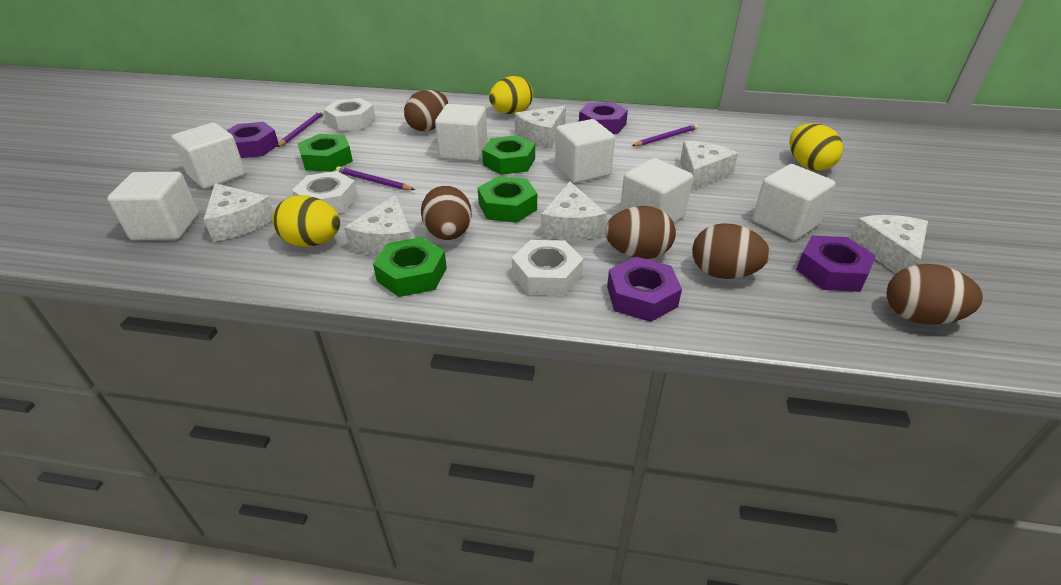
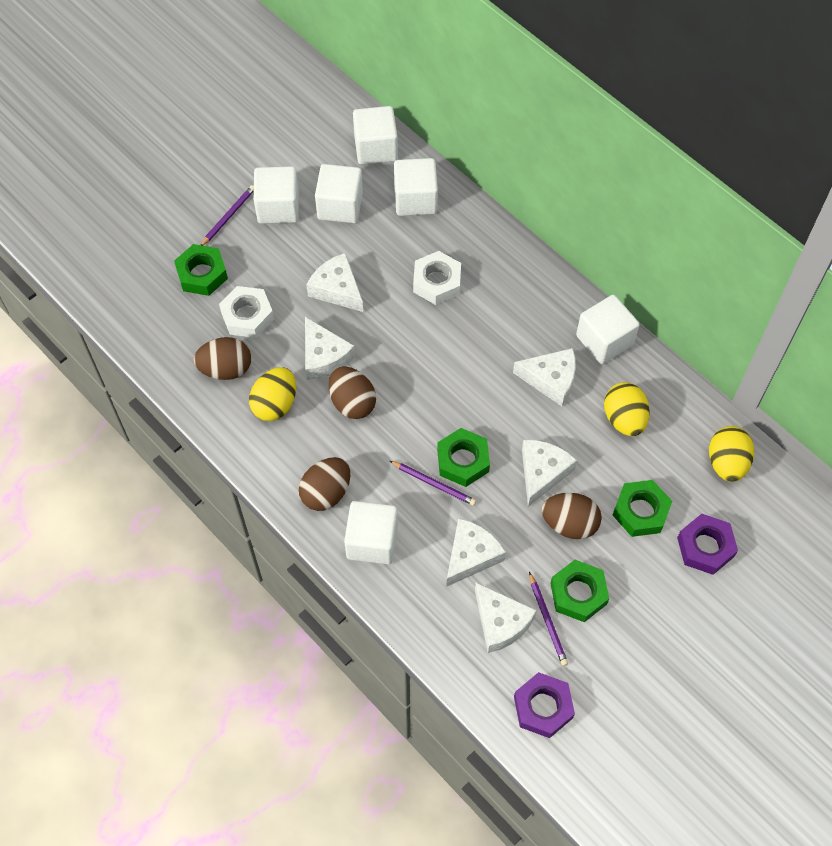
brown egg: [404,90,448,132] [421,186,472,240] [605,206,676,259] [692,223,770,279] [887,264,983,324] = 5 -> [193,337,251,380] [299,457,350,511] [329,366,376,419] [542,493,602,539] = 4
purple nut: [227,122,278,158] [579,102,628,134] [607,257,682,322] [796,236,876,292] = 4 -> [514,672,575,738] [677,514,738,575] = 2
white nut: [292,171,358,213] [324,98,376,131] [512,240,583,296] = 3 -> [219,286,274,338] [413,251,461,305] = 2

